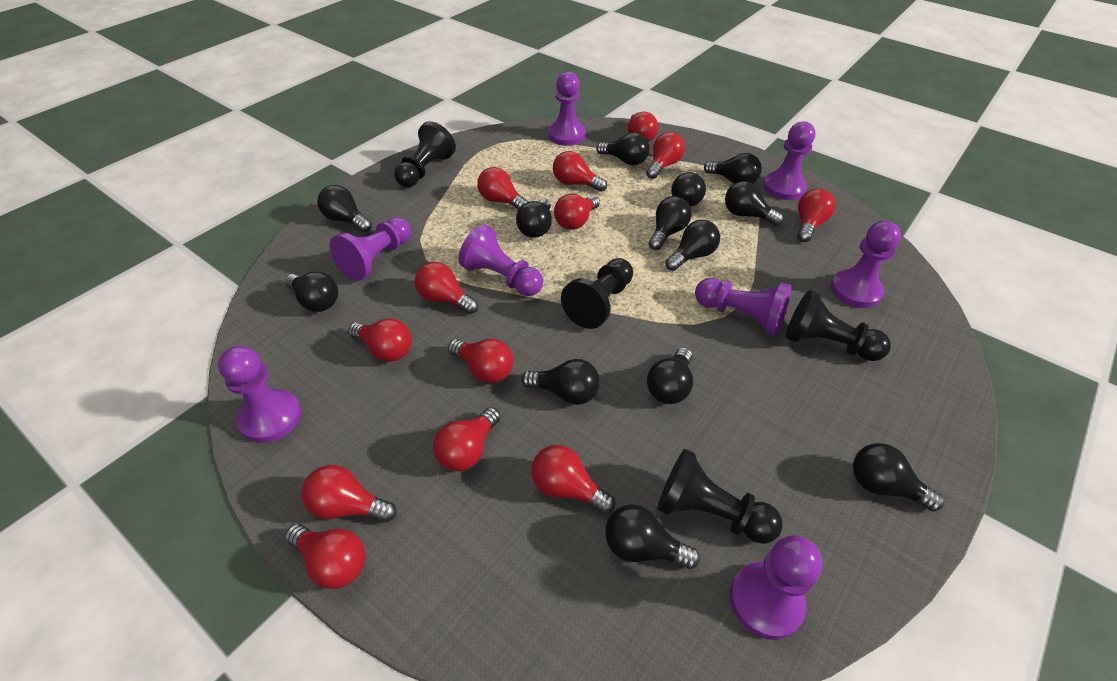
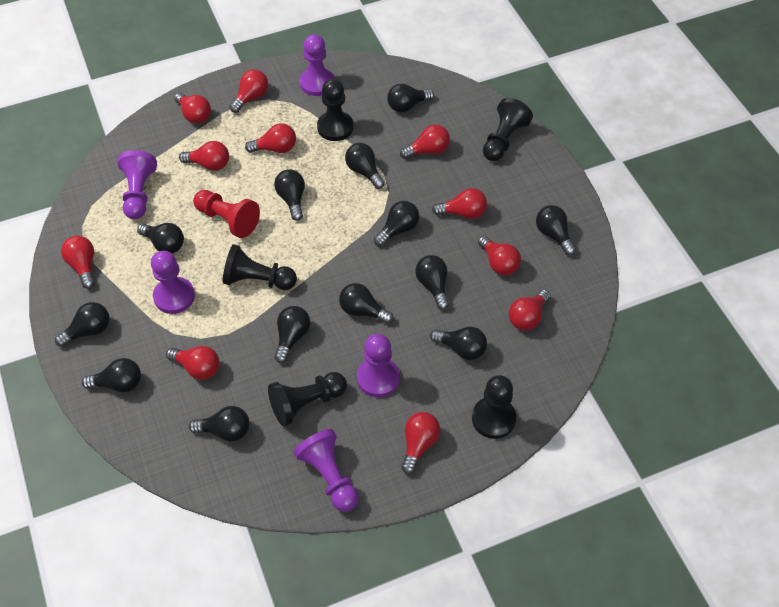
black pawn: [394,121,456,187] [561,258,633,329] [657,449,783,544] [786,290,891,361] = 4 -> [223,244,297,290] [268,372,347,426] [317,79,354,141] [472,375,516,439] [483,98,533,161] = 5
purple pawn: [218,346,301,443] [330,217,411,281] [458,224,543,296] [548,72,586,146] [695,278,791,336] [730,535,822,640] [763,121,815,200] [831,221,901,308] = 8 -> [118,150,157,219] [151,251,195,314] [293,429,359,512] [300,34,335,96] [357,334,400,397] = 5
red light bulb: [285,524,366,589] [301,465,396,522] [348,318,412,362] [415,262,478,314] [433,407,501,471] [448,339,513,383] [477,167,529,210] [531,445,615,514] [553,151,607,192] [554,194,600,230] [628,112,658,142] [646,132,685,179] [797,188,835,242] = 13 -> [61,236,95,289] [166,346,219,380] [174,93,211,124] [179,141,229,171] [229,69,268,113] [245,123,296,153] [400,124,450,159] [401,412,440,474] [432,188,487,219] [478,236,521,275] [509,290,551,330] = 11
red pawn: none = 0 -> [193,190,260,238] = 1

